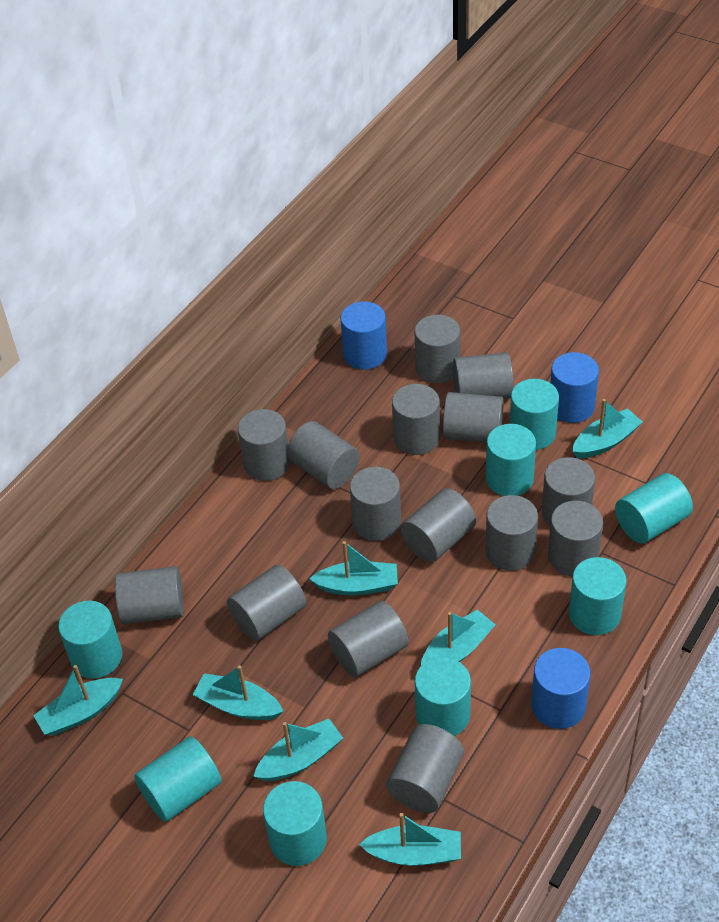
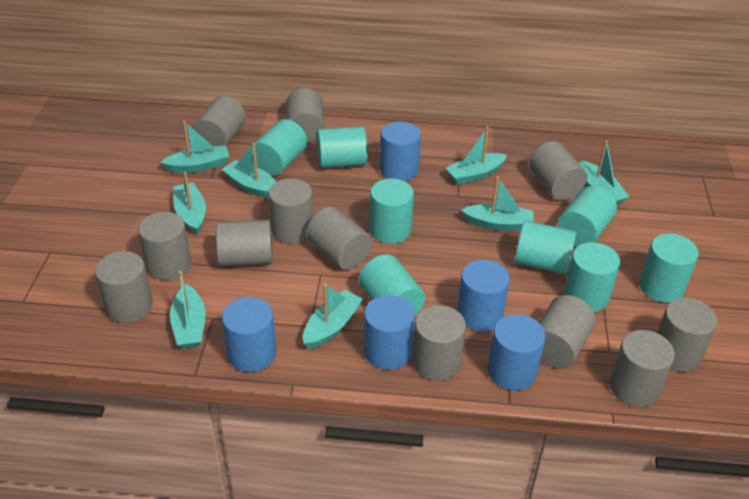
blue cylinder: [340,301,387,370] [531,648,591,729] [550,352,599,423] = 3 -> [222,297,277,372] [364,295,415,370] [380,122,421,181] [457,260,510,331] [488,314,546,390] = 5
grey cylinder: [115,566,184,624] [227,565,306,641] [238,409,290,481] [287,421,360,489] [328,601,409,677] [350,467,401,541] [386,724,464,813] [392,384,440,455] [401,488,476,562] [414,315,460,383] [443,392,504,443] [453,352,514,399] [485,495,538,571] [542,457,595,526] [548,501,603,577] = 15 -> [95,251,153,323] [138,212,191,280] [193,96,246,146] [216,220,273,266] [269,178,313,244] [286,88,324,143] [307,207,372,270] [412,305,466,381] [529,141,587,200] [539,295,596,368] [610,330,675,407] [657,298,717,372] = 12
turquoise boat: [33,665,123,736] [193,665,283,720] [253,719,343,781] [309,541,398,595] [359,813,461,866] [421,609,495,666] [572,399,643,458] = 7 -> [160,121,229,173] [170,271,205,349] [173,172,206,234] [222,143,276,199] [303,283,363,349] [446,127,507,185] [461,176,534,231] [579,141,629,205] = 8

